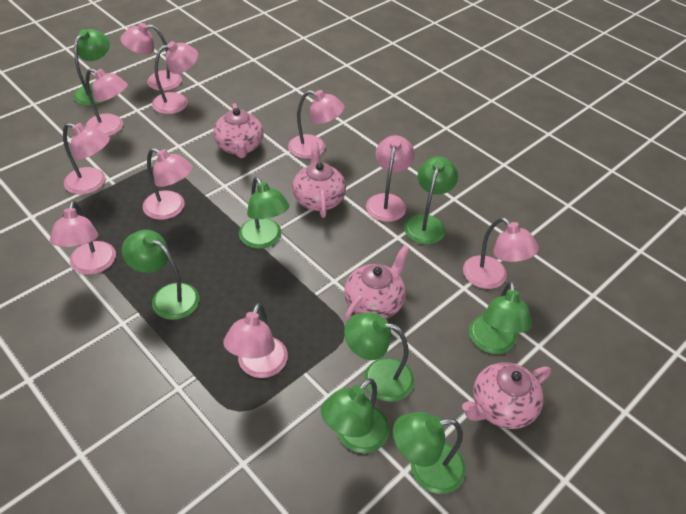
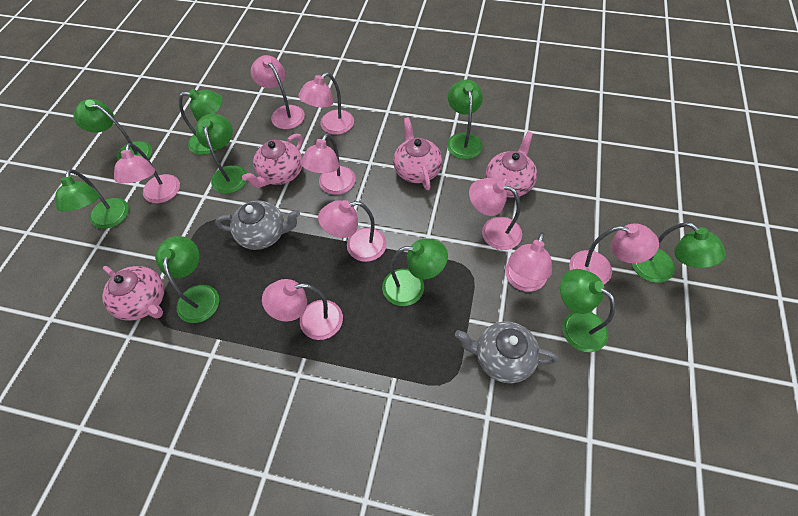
green lamp: [74,29,110,106] [122,230,200,320] [239,177,289,249] [321,378,389,453] [344,313,414,402] [393,412,466,494] [404,156,458,244] [469,281,532,354] = 8 -> [55,169,129,229] [74,99,152,161] [155,236,219,323] [179,89,223,155] [196,114,247,194] [382,239,448,306] [447,80,483,159] [560,269,615,352] [631,222,726,283] = 9
grey teapot: none = 0 -> [215,201,300,250] [455,321,558,383] = 2
pink lamp: [50,201,116,275] [63,123,110,195] [85,68,128,136] [120,23,182,91] [143,148,193,220] [152,41,198,114] [223,303,288,378] [288,90,345,159] [366,135,415,222] [463,217,539,289] = 10 -> [114,143,180,203] [251,55,305,129] [262,279,343,340] [298,72,354,135] [301,133,356,195] [318,200,387,262] [469,178,522,250] [505,232,552,292] [569,224,659,284] = 9

